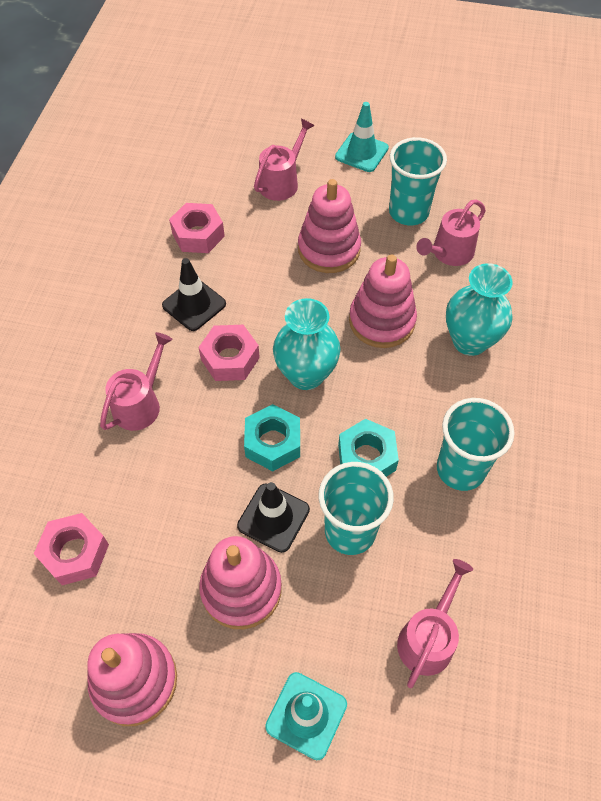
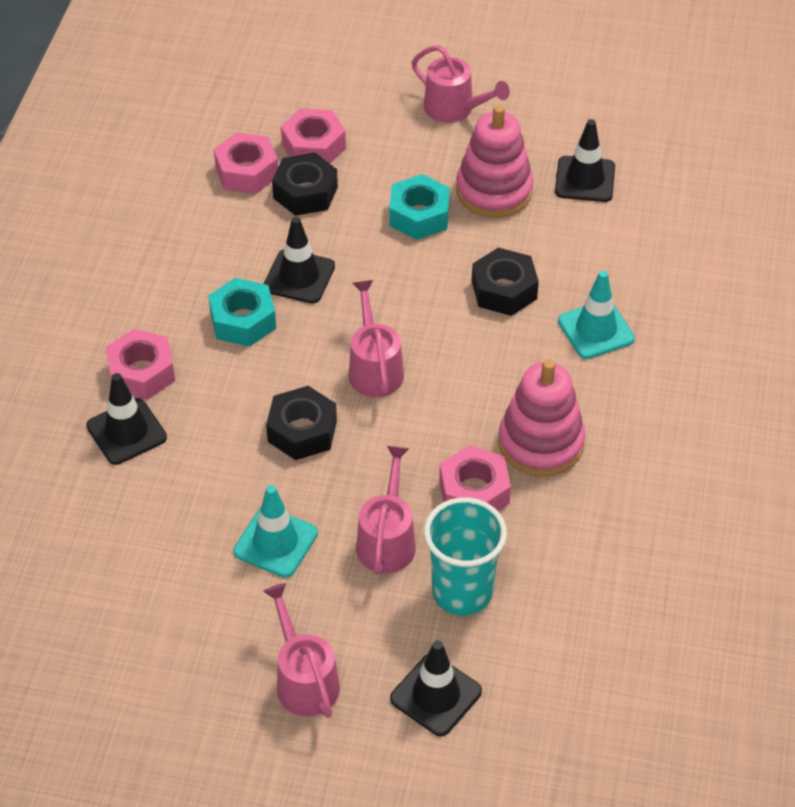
black nut: none = 0 -> [266,386,337,460] [272,153,338,216] [472,247,539,316] = 3
black traffic cone: [162,258,226,331] [237,482,310,553] = 2 -> [86,373,167,465] [264,217,335,304] [390,640,482,736] [555,119,615,202] = 4
pink nut: [34,513,109,585] [169,203,225,253] [198,325,260,381] = 3 -> [106,329,175,400] [214,132,278,194] [281,108,346,164] [439,445,511,511] = 4
pink stacking toy: [87,633,177,726] [199,536,282,629] [298,179,361,273] [349,254,417,348] = 4 -> [456,105,534,218] [498,360,585,477] = 2
turquoise cup: [319,462,394,555] [389,137,447,225] [437,398,515,491] = 3 -> [424,498,507,616] = 1
turquoise vase: [273,298,341,390] [446,263,513,356] = 2 -> none = 0

